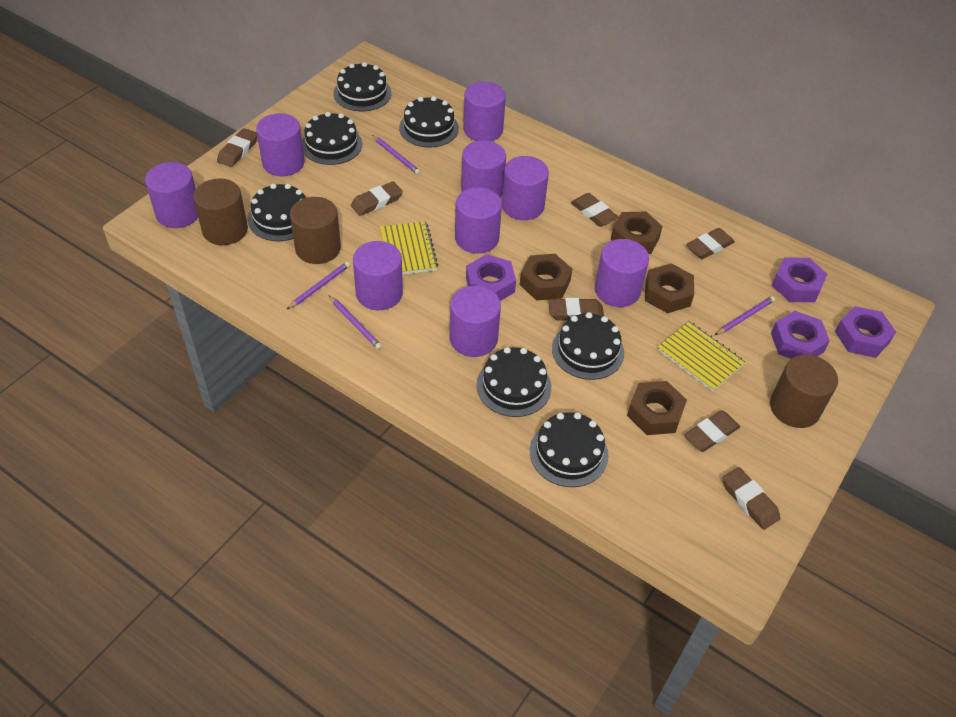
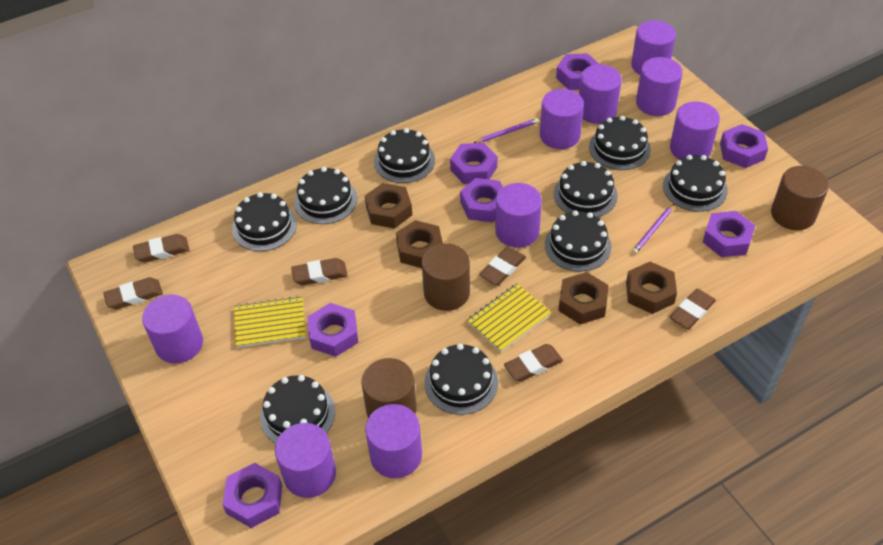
black cake: [248,184,306,241] [302,112,362,165] [334,62,391,111] [399,96,459,147] [477,347,551,417] [530,412,608,487] [552,312,624,380] = 7 -> [232,192,297,251] [260,375,335,443] [294,167,357,224] [374,128,435,183] [424,344,498,415] [545,210,612,272] [554,161,618,217] [589,116,651,170] [663,155,728,212] = 9
brown eraser: [217,128,257,167] [351,181,403,216] [549,298,604,320] [571,193,619,227] [684,410,740,452] [686,228,735,259] [722,467,780,530] = 7 -> [103,277,163,309] [133,234,189,263] [291,258,348,285] [479,247,526,285] [504,344,563,382] [670,289,716,329] = 6
purple nut: [466,254,516,301] [771,311,830,359] [772,258,827,302] [835,306,896,358] = 4 -> [223,463,282,528] [308,303,358,357] [450,143,498,184] [460,178,503,223] [556,53,599,90] [703,211,755,257] [720,124,768,168] = 7
purple pencil: [286,262,350,310] [329,295,382,349] [372,135,420,174] [715,296,775,335] = 4 -> [474,118,539,143] [632,204,674,254] = 2

